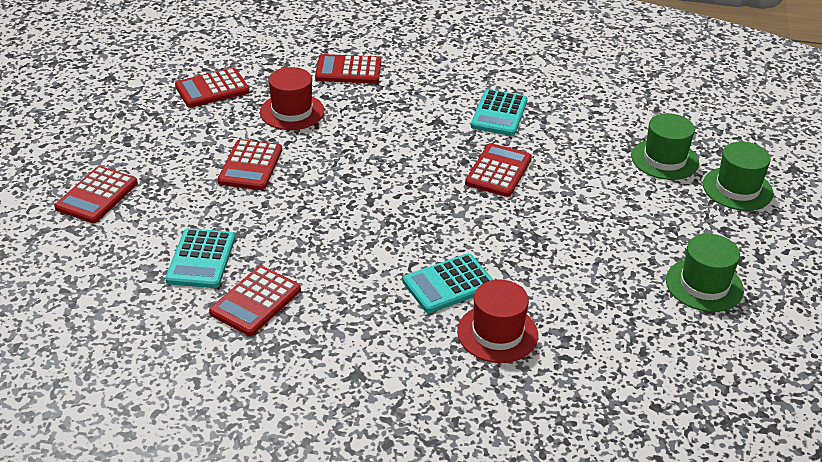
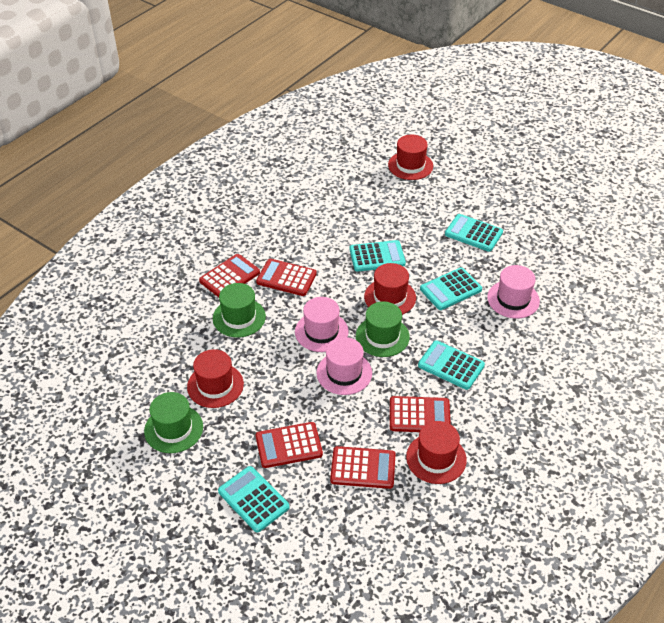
pink hat: none = 0 -> [295,297,349,352] [316,337,372,395] [487,265,540,318] = 3
red calculator: [54,166,138,223] [175,68,250,108] [209,266,301,336] [218,139,282,190] [315,54,381,84] [465,143,532,197] = 6 -> [199,254,260,297] [256,259,317,296] [256,422,323,468] [330,446,396,489] [390,396,451,432] = 5
red hat: [260,67,324,130] [457,279,538,363] = 2 -> [187,349,244,408] [364,263,416,315] [388,135,433,180] [406,421,467,484] = 4
turquoise calculator: [165,228,235,288] [403,253,493,313] [471,89,528,136] = 3 -> [218,466,290,533] [349,240,406,272] [418,340,485,390] [420,268,482,310] [445,214,503,252] = 5

